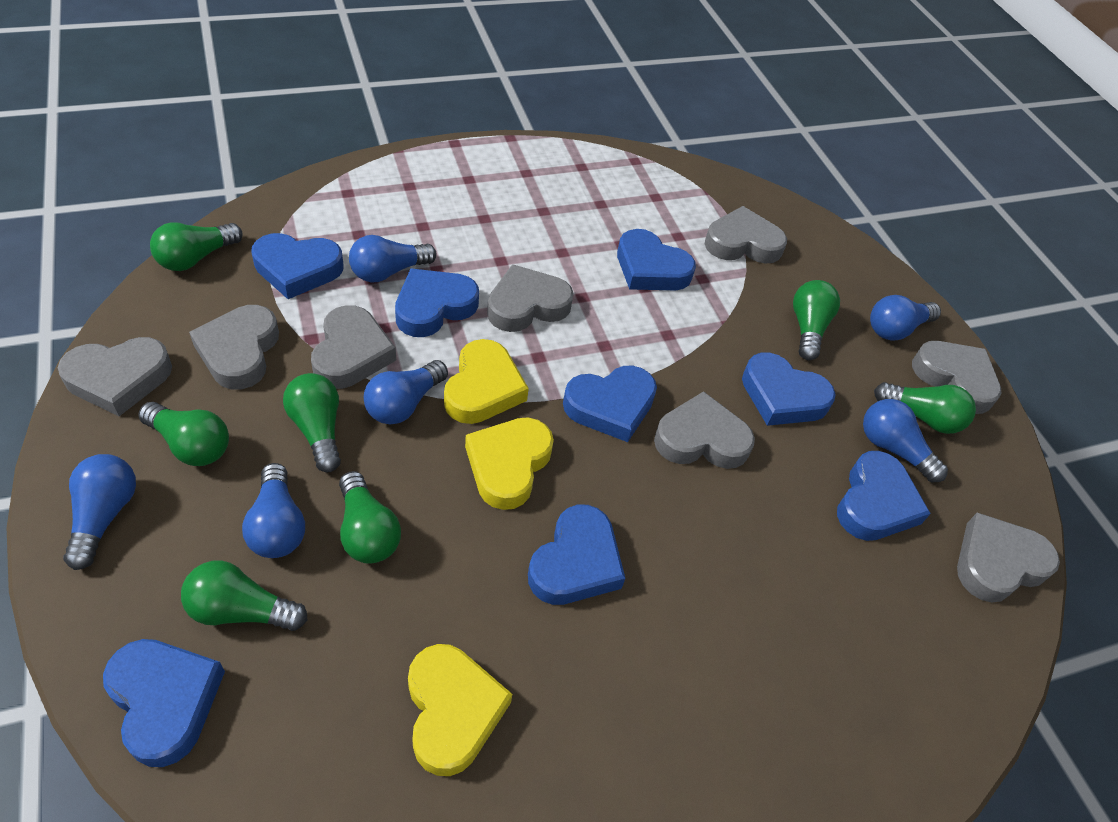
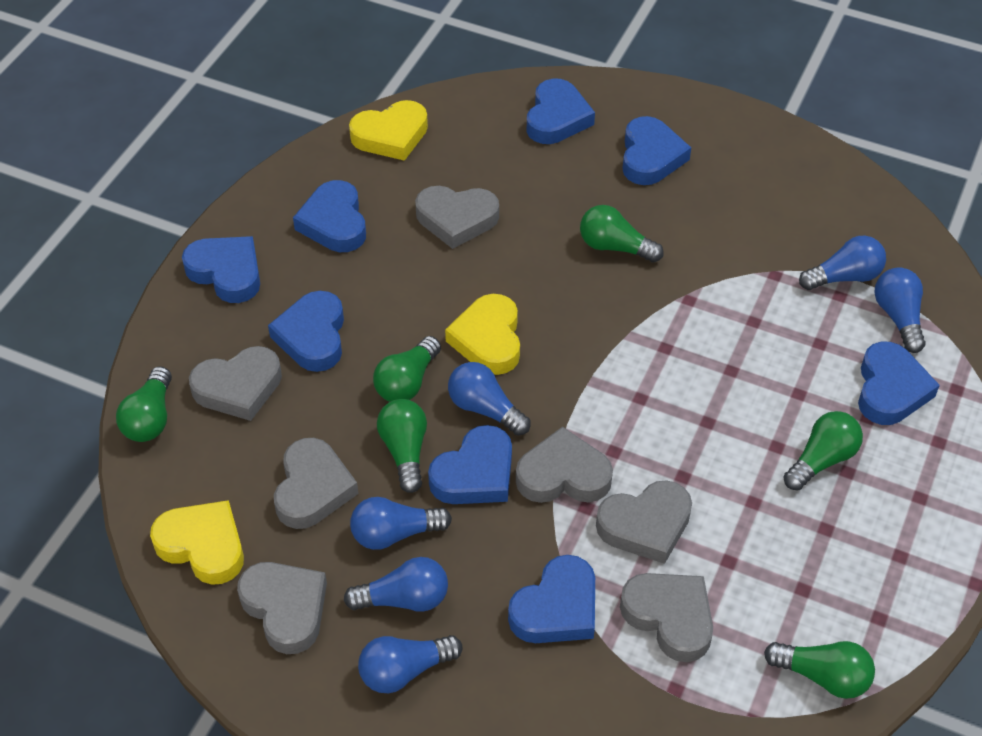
green light bulb: [138,402,229,466] [150,222,243,271] [181,560,307,631] [283,373,341,472] [339,471,401,564] [793,280,840,360] [874,382,976,434] = 7 -> [116,366,172,442] [373,336,441,402] [377,399,427,493] [580,205,664,263] [764,641,875,699] [783,411,863,490] = 6
grey heart: [58,337,172,416] [189,305,279,390] [311,305,396,389] [487,264,574,332] [654,391,755,469] [705,206,787,264] [912,341,1001,414] [957,513,1060,603] = 8 -> [189,346,282,421] [237,562,327,654] [274,438,358,529] [415,186,499,249] [516,427,613,503] [596,480,692,564] [620,573,713,662] = 7

